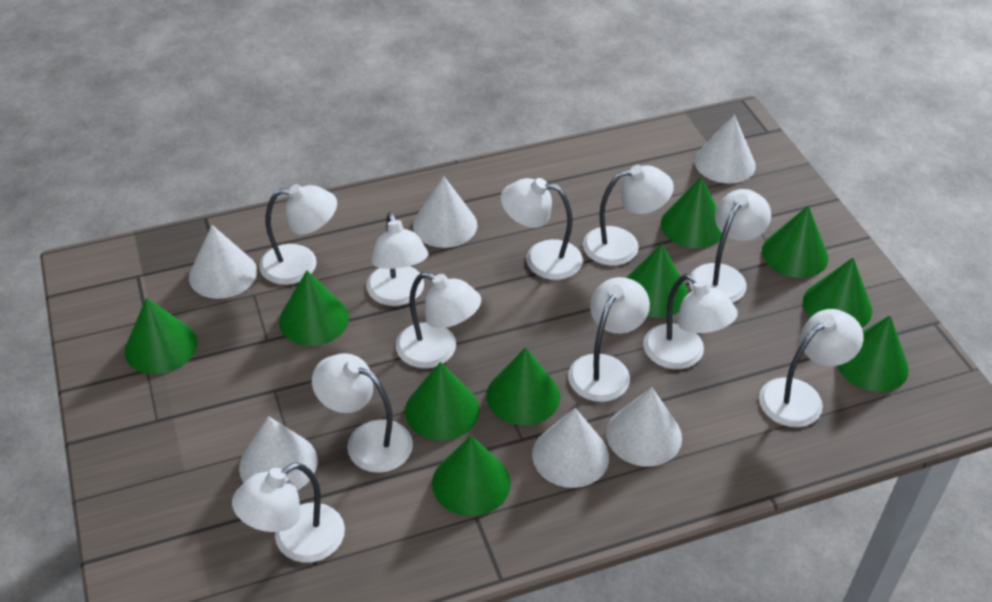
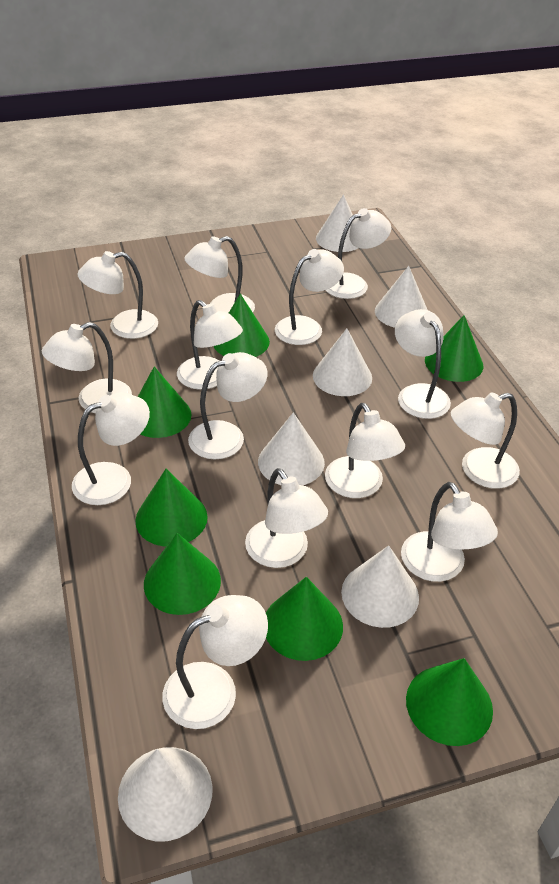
green cone: [124,298,197,374] [279,270,349,346] [405,362,480,441] [432,436,511,516] [487,347,560,425] [626,244,688,318] [661,177,722,248] [762,205,828,278] [803,258,872,327] [837,315,909,392] = 10 -> [135,469,208,546] [138,367,192,438] [144,533,221,615] [214,294,270,357] [266,577,343,661] [406,658,493,746] [425,315,483,382] = 7
white lamp: [232,462,345,563] [259,184,337,285] [312,353,413,473] [366,212,428,306] [396,272,481,368] [501,178,583,280] [568,277,650,402] [583,165,674,266] [643,274,738,369] [689,189,771,303] [759,309,863,427] = 11 -> [42,322,132,413] [72,393,150,505] [78,251,158,339] [162,595,268,729] [177,300,243,390] [184,236,255,313] [188,352,267,459] [245,468,328,568] [275,249,344,345] [325,403,405,498] [326,208,391,299] [395,309,451,419] [401,482,498,582] [451,392,520,489] = 14

